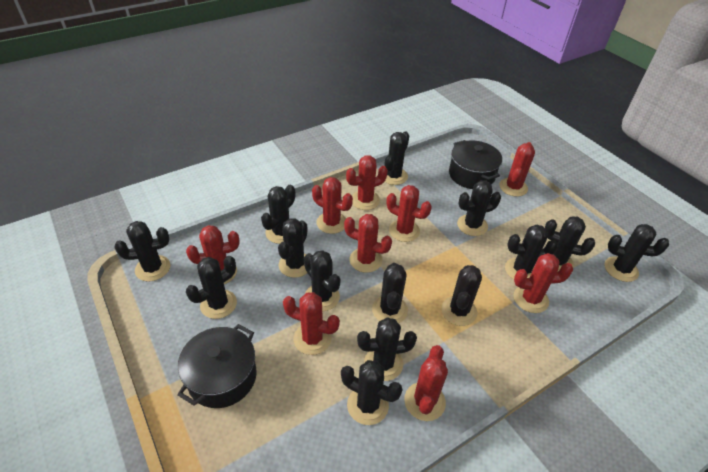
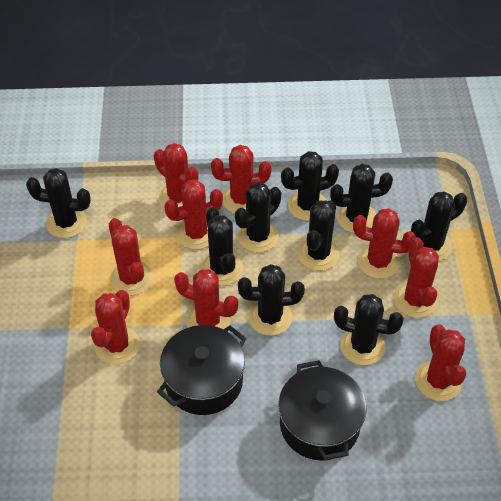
black cactus: [115,221,170,281] [186,256,237,319] [261,185,295,244] [278,218,307,278] [304,250,341,311] [341,360,403,425] [357,317,417,381] [372,263,408,324] [384,132,409,185] [441,265,482,326] [457,180,501,236] [505,224,558,280] [545,216,595,272] [604,224,669,282] = 14 -> [26,168,91,238] [201,207,243,286] [235,182,281,253] [238,264,305,336] [281,151,339,221] [298,201,340,271] [330,164,393,233] [334,294,404,365] [411,191,467,261] = 9

